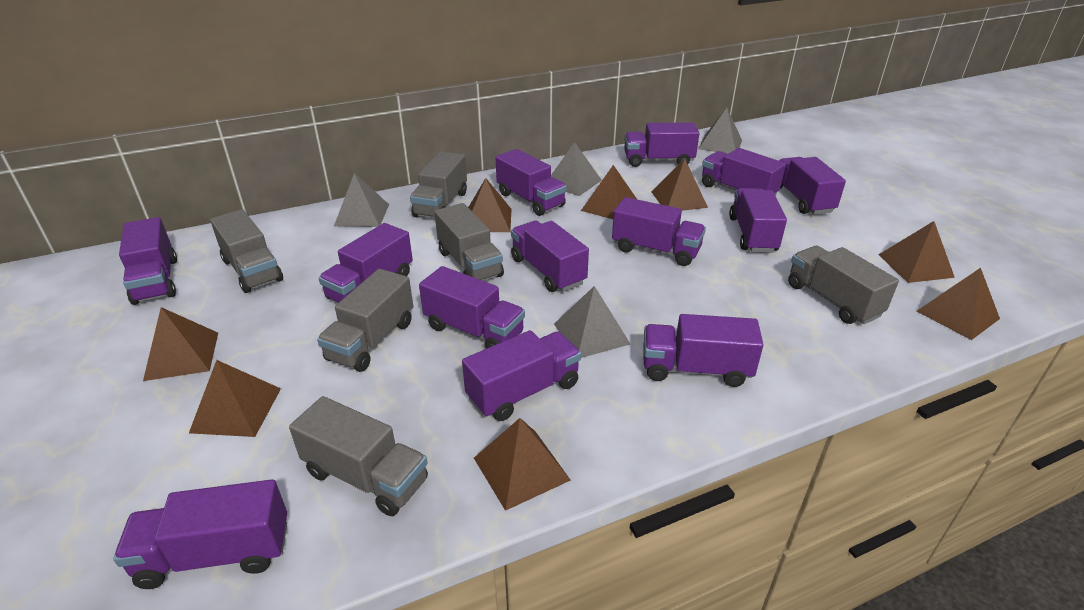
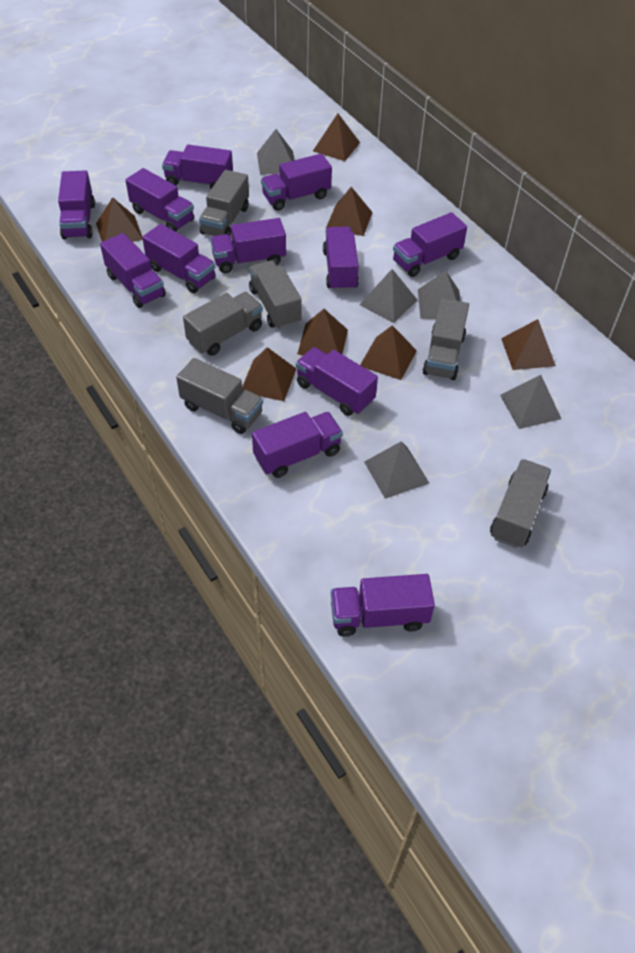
brown pyramid: [143,307,218,381] [189,360,281,437] [468,178,512,232] [474,418,571,511] [581,165,637,219] [651,159,708,211] [879,221,955,283] [917,268,1000,340] = 8 -> [96,197,143,242] [242,347,296,401] [297,309,348,355] [313,113,360,161] [326,187,373,236] [360,325,417,380] [501,319,556,370] = 7
grey pyramid: [334,173,389,227] [551,142,602,196] [554,286,630,358] [698,108,742,154] = 4 -> [257,129,294,175] [359,269,417,323] [364,441,429,499] [418,271,461,319] [500,375,561,429] = 5
purple truck: [113,479,287,589] [119,217,177,305] [319,223,413,303] [419,266,525,349] [462,330,581,421] [496,149,567,216] [511,221,589,292] [612,197,706,266] [624,122,700,167] [643,314,763,387] [702,148,786,196] [729,188,787,252] [778,157,846,214] = 13 -> [58,170,95,239] [100,233,166,308] [125,168,194,232] [142,224,216,293] [162,144,233,189] [210,218,286,273] [252,412,343,478] [261,154,332,211] [296,347,378,416] [323,226,359,291] [331,574,435,637] [393,212,467,277] = 12

